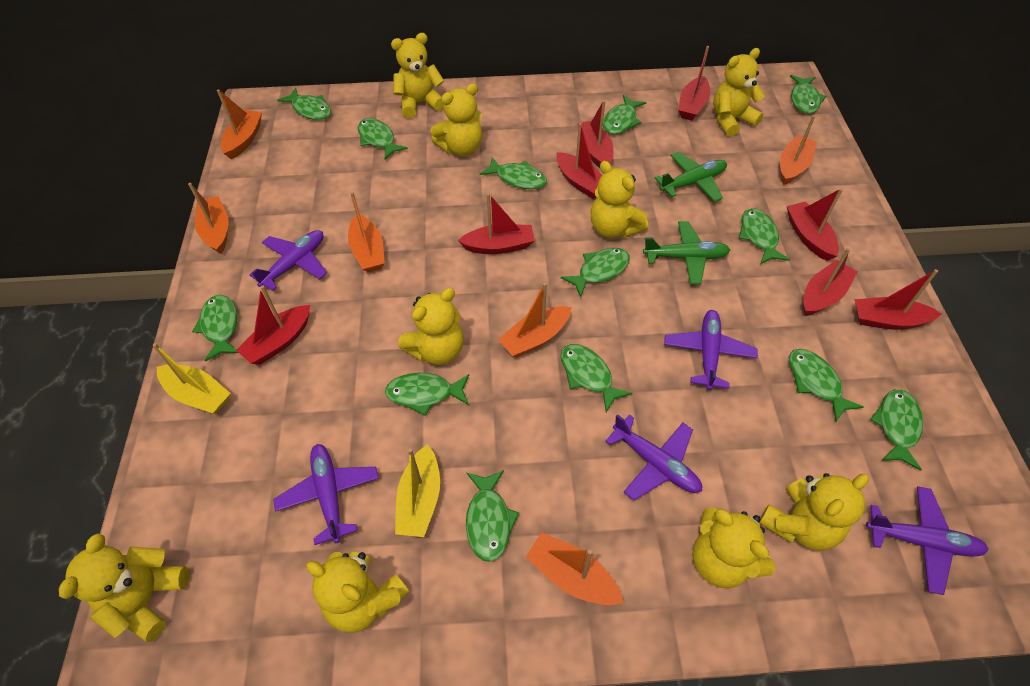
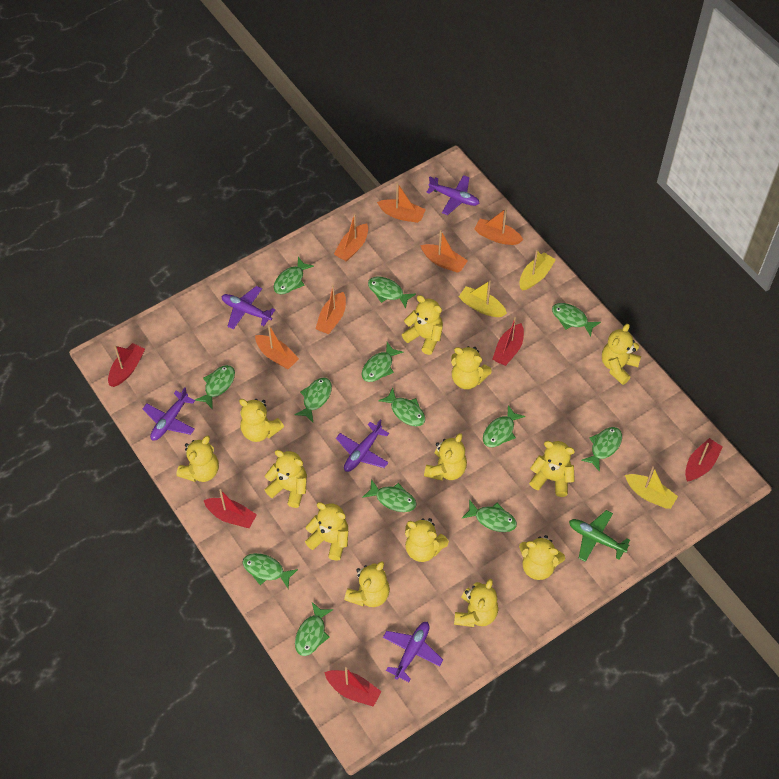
green plane: [643,221,730,284] [655,152,727,202] = 2 -> [569,510,630,562] = 1
red boat: [236,285,310,365] [458,193,535,254] [556,123,602,199] [577,100,614,168] [678,46,710,121] [787,188,843,261] [803,248,857,316] [855,269,941,330] = 8 -> [108,343,145,387] [204,489,257,528] [324,667,382,707] [493,317,524,366] [685,438,723,482] = 5
yellow boat: [153,343,231,414] [395,444,440,537] = 2 -> [459,280,507,317] [519,250,556,291] [625,466,678,509] = 3
yellow teddy bear: [59,533,189,642] [306,552,409,633] [391,33,444,118] [398,288,464,365] [431,83,482,156] [590,161,648,238] [692,507,775,589] [713,48,765,137] [759,473,869,551] = 9 -> [176,436,219,482] [239,399,284,442] [265,450,307,508] [305,502,348,561] [344,561,390,607] [402,295,443,355] [405,518,449,562] [424,433,467,481] [451,346,492,389] [454,579,498,627] [519,535,565,580] [529,441,575,497] [602,324,641,385] = 13

